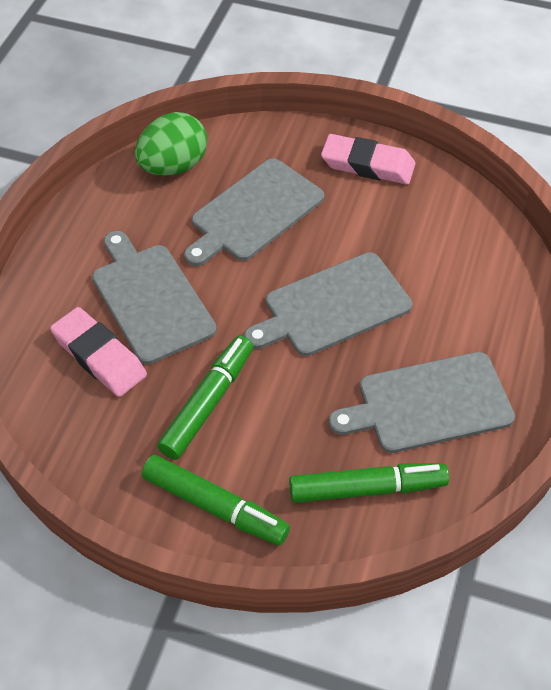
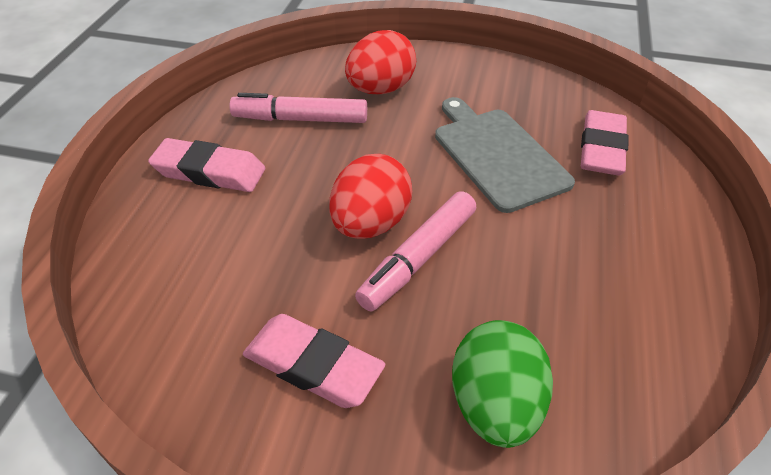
green marker: [142,455,290,546] [157,335,253,460] [289,463,449,503] = 3 -> none = 0
grey cutting board: [92,231,217,365] [184,158,324,266] [244,252,412,356] [329,352,515,453] = 4 -> [435,97,575,213] = 1
pink eraser: [50,307,147,397] [321,134,416,185] = 2 -> [148,138,265,192] [243,314,385,408] [581,110,629,175] = 3
pink marker: none = 0 -> [229,93,367,123] [355,191,476,312] = 2
red egg: none = 0 -> [329,154,412,239] [345,30,416,94] = 2

